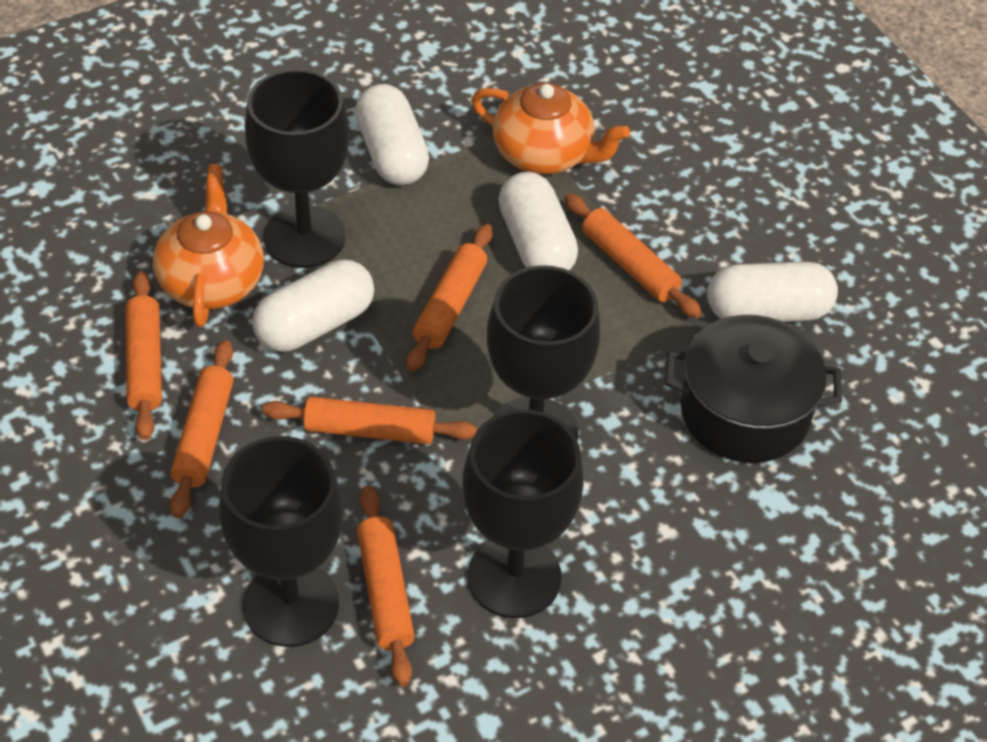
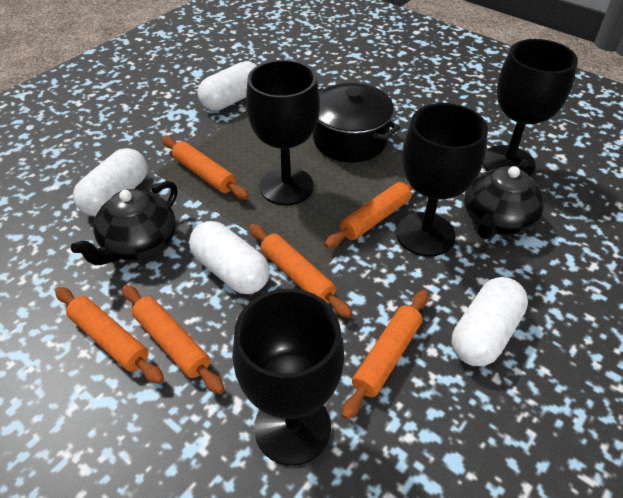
black teapot: none = 0 -> [71,181,178,265] [465,159,544,239] = 2
orange teapot: [153,164,264,328] [472,83,630,174] = 2 -> none = 0

